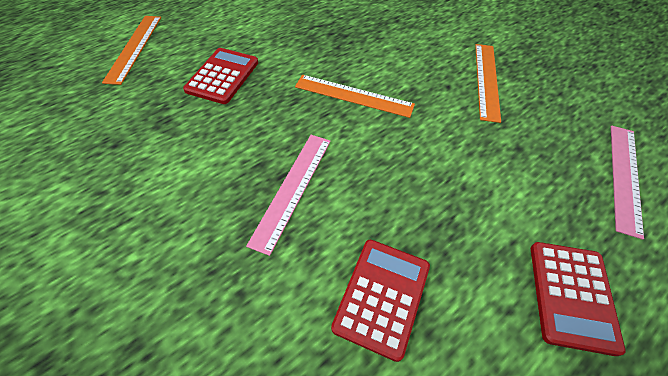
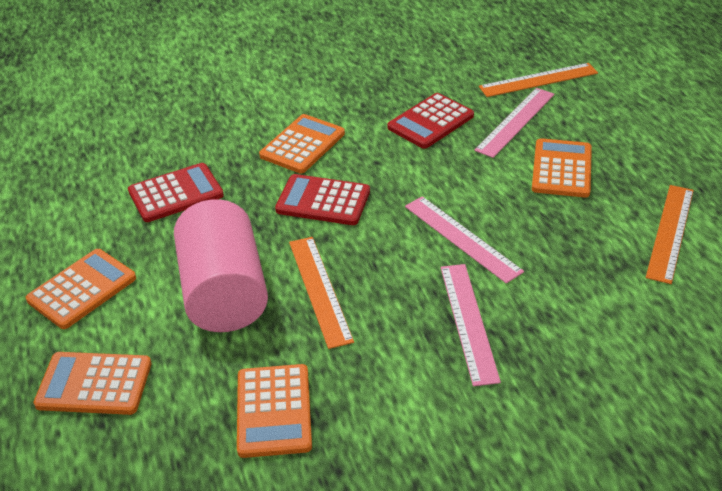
orange calculator: none = 0 -> [26,249,136,329] [33,352,151,415] [237,364,312,458] [259,114,345,173] [532,138,592,198] = 5
pink cylinder: none = 0 -> [174,199,268,332] = 1
pink ruler: [246,135,331,256] [611,126,644,240] = 2 -> [405,196,524,284] [441,264,501,386] [474,88,555,158] = 3

